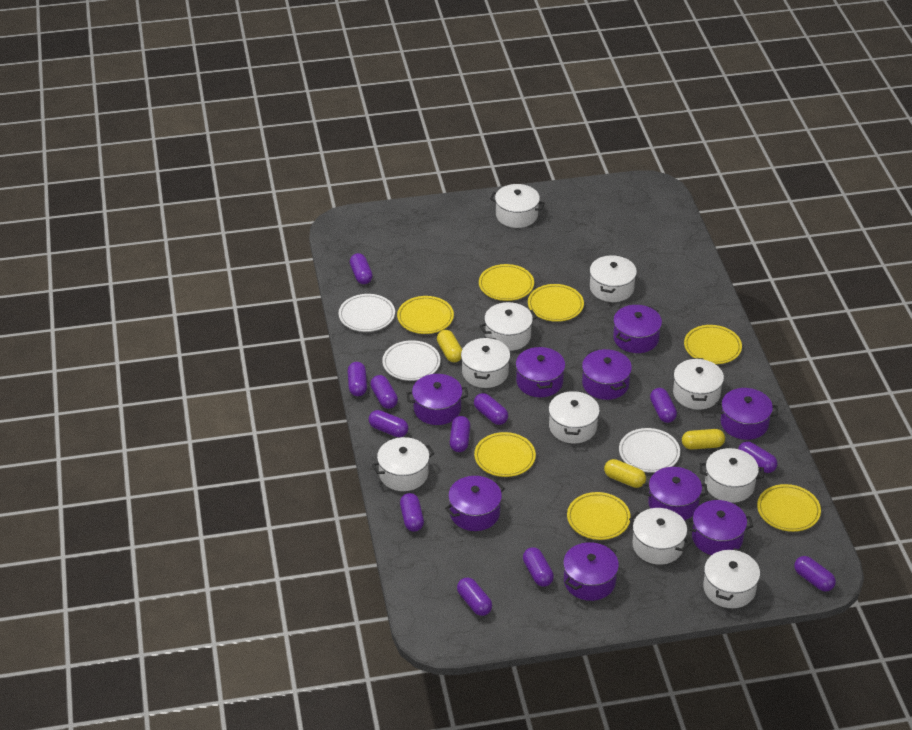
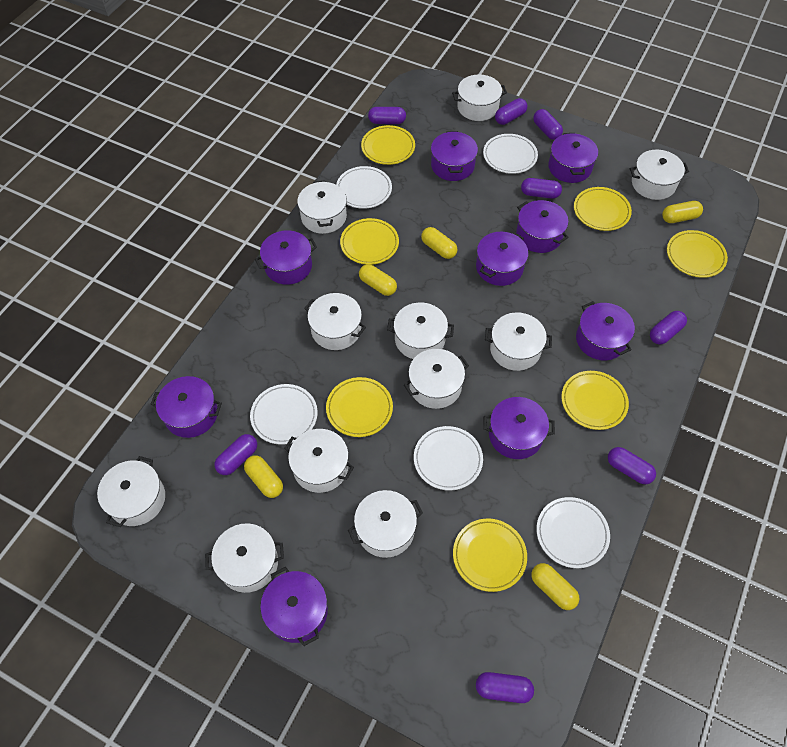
purple capsule: [348,362,367,396] [350,253,373,284] [369,410,408,437] [370,375,398,409] [400,493,424,532] [450,416,470,452] [457,577,492,616] [474,393,508,425] [523,547,554,587] [650,388,677,423] [738,441,778,473] [794,556,836,592] = 12 -> [214,434,257,475] [368,107,406,124] [476,672,534,703] [495,98,527,125] [521,178,562,199] [533,109,563,140] [608,447,656,484] [650,311,687,344] = 8
white plate: [339,294,395,332] [382,340,441,381] [619,428,680,473] = 3 -> [250,384,318,445] [336,166,392,209] [414,426,483,491] [483,134,538,174] [536,497,610,568] = 5
white pot: [372,437,435,491] [461,337,510,388] [480,302,537,351] [490,184,545,228] [549,390,600,443] [590,255,637,302] [629,508,691,565] [673,358,724,410] [700,448,764,503] [703,548,760,608] = 10 -> [97,456,165,527] [205,523,284,593] [284,429,354,493] [297,180,347,234] [304,293,366,350] [348,490,423,558] [387,302,454,359] [404,349,469,409] [452,74,507,121] [485,312,552,371] [630,150,689,200] = 11
yellow capsule: [437,330,462,362] [604,459,646,488] [682,429,725,450] = 3 -> [244,455,283,498] [359,264,397,296] [421,227,457,259] [531,563,580,610] [662,201,703,223] = 5

